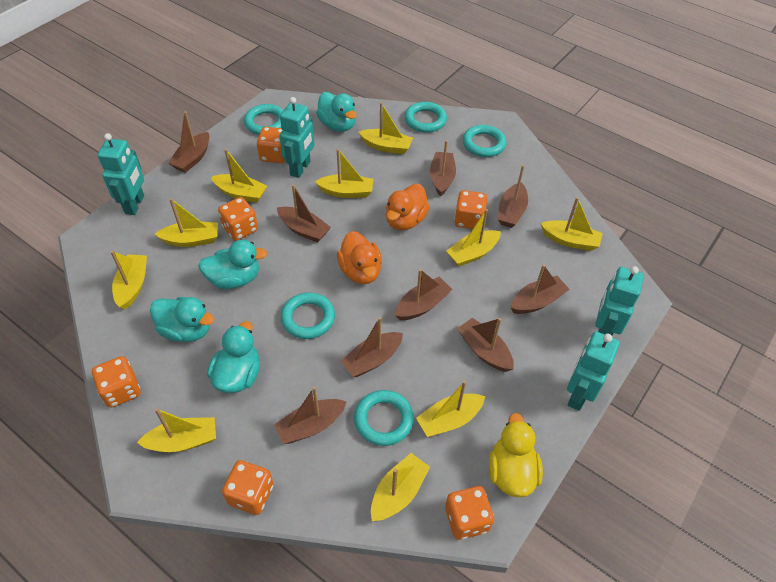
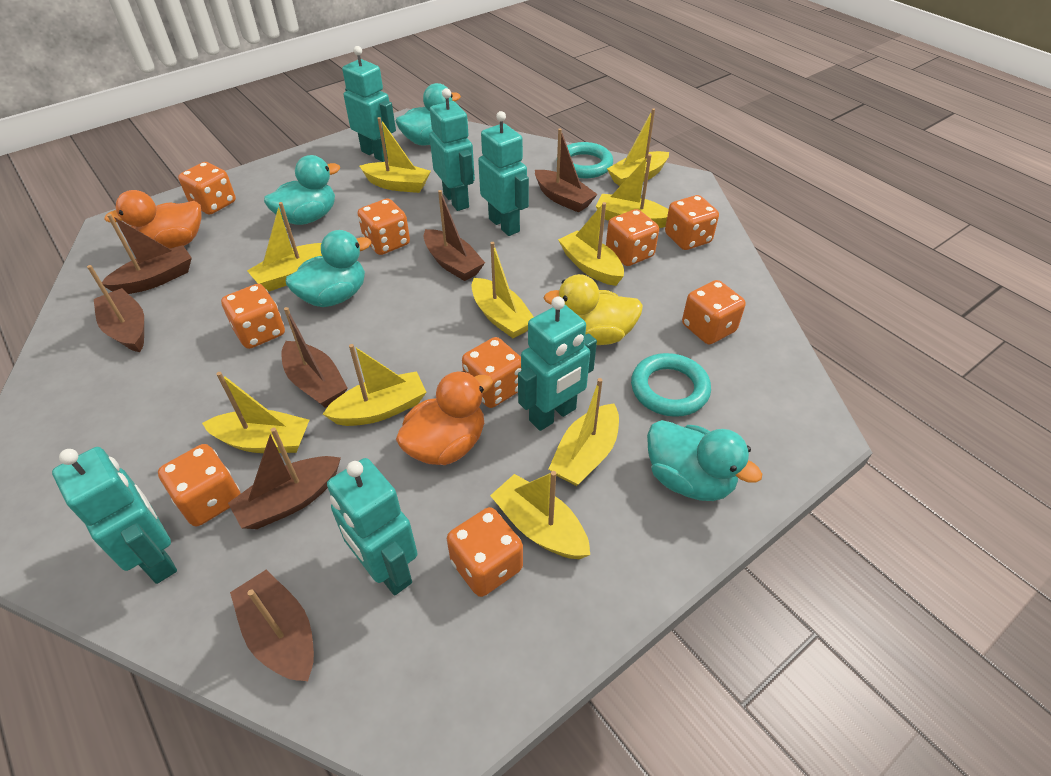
brown boat: [168,111,209,173] [274,387,347,444] [277,184,331,242] [340,317,403,377] [395,269,452,320] [430,140,456,197] [457,318,514,372] [498,165,528,228] [511,264,570,314] = 9 -> [87,265,144,352] [102,214,192,294] [228,427,341,529] [230,569,314,681] [281,307,347,408] [424,190,485,281] [535,128,598,213] = 7
orange dice: [92,356,140,408] [218,197,258,241] [222,460,274,515] [257,127,285,163] [445,486,494,540] [454,190,488,229] = 6 -> [158,444,241,526] [178,162,236,215] [221,284,285,349] [358,199,410,255] [447,507,523,597] [462,337,521,408] [606,209,659,266] [665,195,719,250] [682,280,746,345] = 9
turquoise ring: [244,104,283,135] [281,292,335,339] [354,390,414,446] [405,102,447,133] [463,125,506,157] = 5 -> [567,142,613,178] [631,353,711,417] = 2
turquoise robot: [98,133,144,215] [280,97,314,178] [567,331,620,411] [596,266,644,336] = 4 -> [52,447,177,584] [327,458,418,595] [342,46,396,162] [429,88,475,211] [478,111,529,236] [518,297,597,431] = 6

